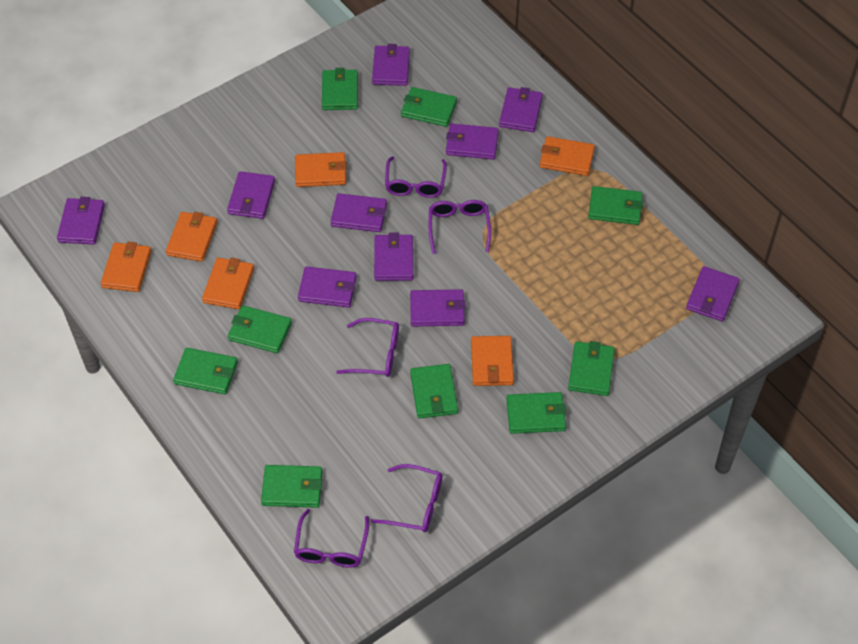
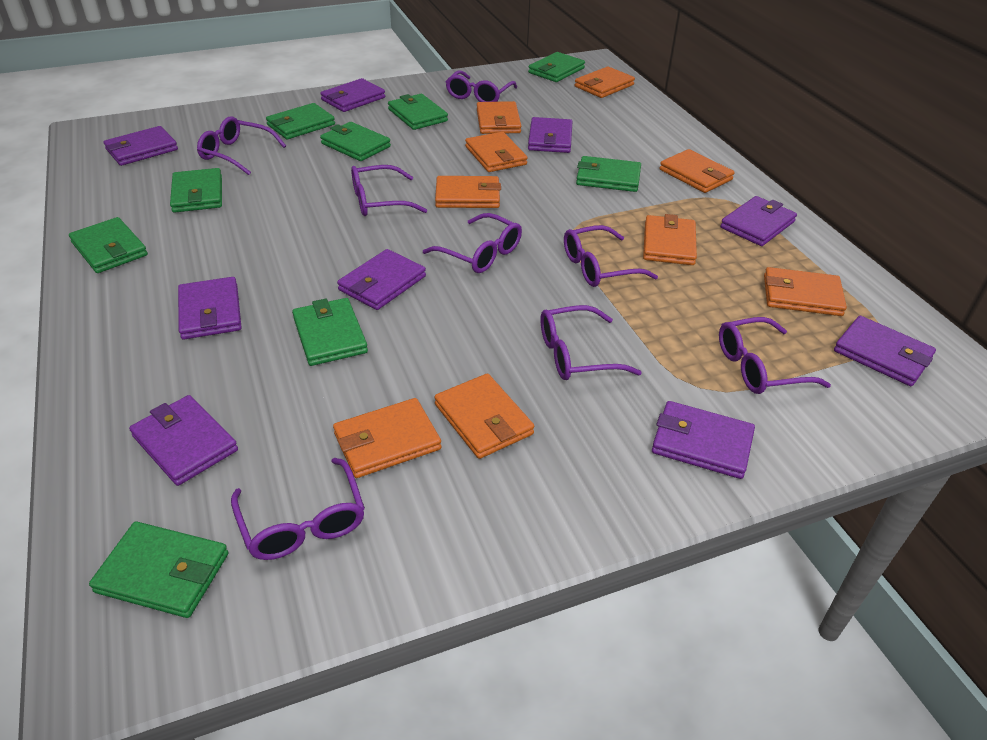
orange wallet: [101,242,152,292] [166,212,217,262] [202,257,254,309] [295,152,347,187] [471,336,514,386] [540,136,595,176] = 6 -> [333,398,441,478] [434,373,534,459] [435,176,501,208] [465,132,528,172] [477,101,521,134] [575,66,635,98] [643,214,697,265] [660,149,735,193] [764,267,847,316] = 9
purple glasses: [294,509,369,568] [336,318,399,377] [371,464,442,532] [385,156,447,198] [429,200,491,254] = 5 -> [197,117,286,175] [231,458,365,560] [351,165,427,216] [423,213,522,273] [446,70,517,102] [540,305,642,380] [564,225,658,287] [719,317,831,394] = 8
purple wallet: [57,197,105,244] [227,171,275,219] [298,266,357,307] [331,193,387,232] [372,44,410,86] [374,232,413,281] [410,289,466,326] [446,124,499,160] [499,87,543,132] [686,266,740,322] = 10 -> [103,126,178,166] [129,395,238,486] [178,277,242,340] [320,78,385,112] [337,249,426,310] [528,117,572,153] [652,401,755,479] [720,196,797,246] [834,316,936,386] = 9

